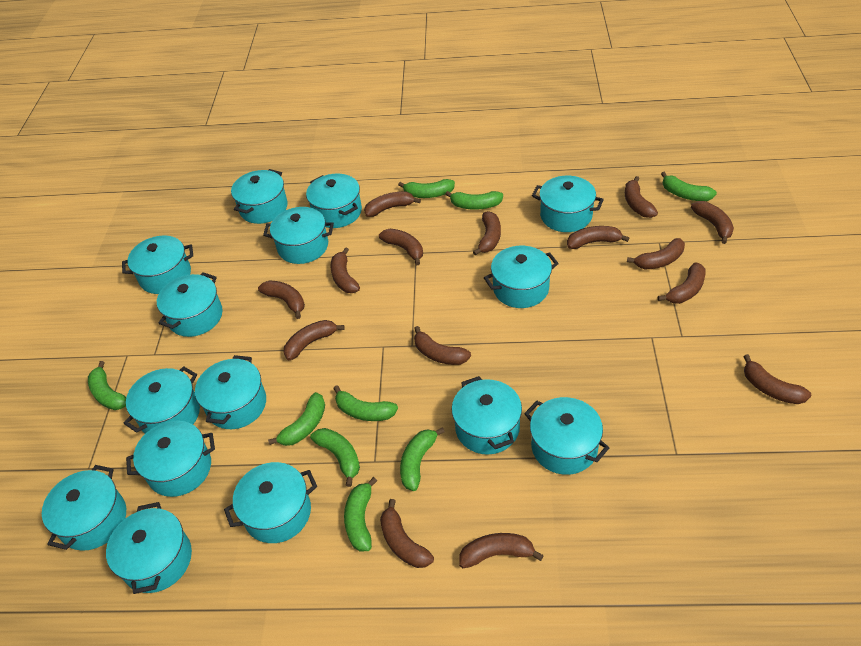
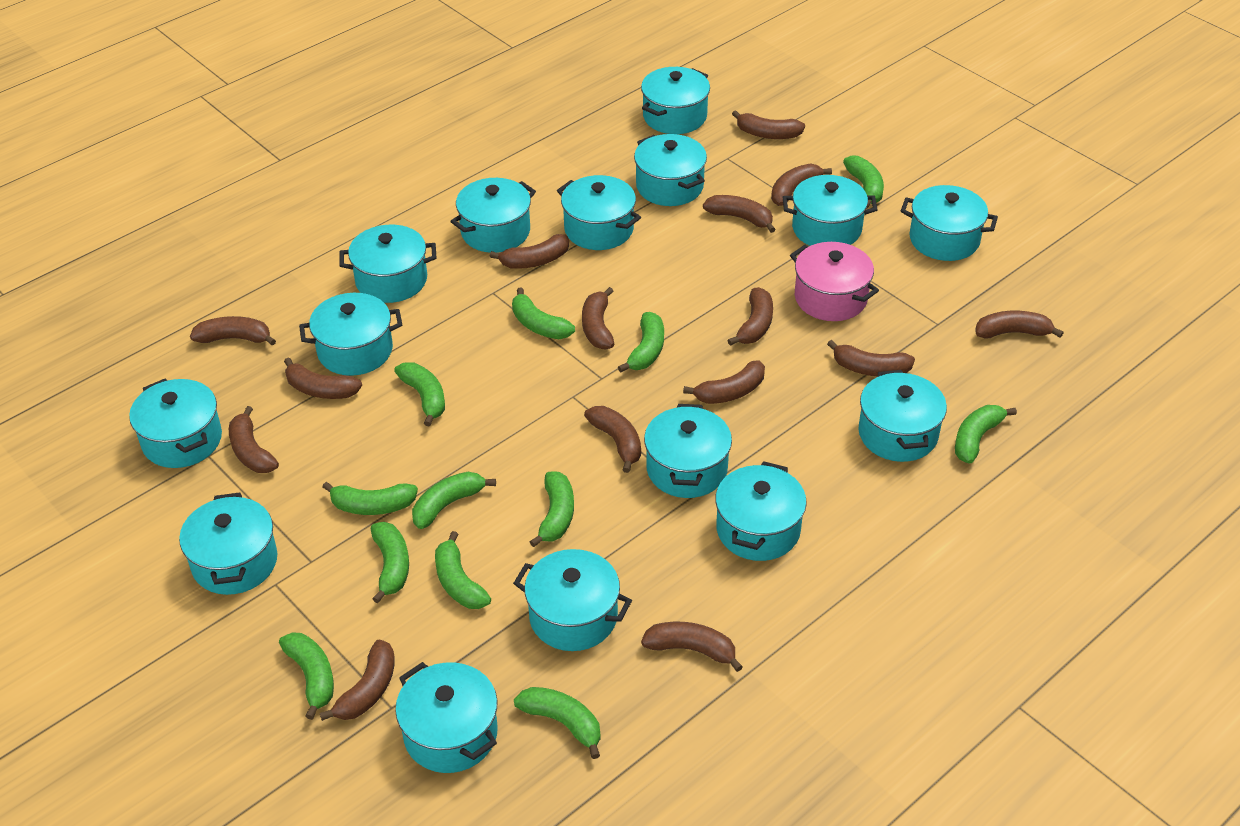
green banana: [88,361,126,410] [268,392,325,446] [310,428,360,487] [333,385,398,421] [344,477,377,551] [398,179,455,198] [400,427,445,491] [446,191,503,210] [661,172,717,201] = 9 -> [279,632,334,720] [323,482,418,515] [371,522,409,603] [394,362,445,427] [412,472,496,529] [435,531,491,609] [512,287,575,339] [514,687,601,759] [530,471,574,547] [618,312,664,372] [843,155,884,209] [955,405,1017,464] = 12
pink pot: none = 0 -> [790,242,879,321] = 1

